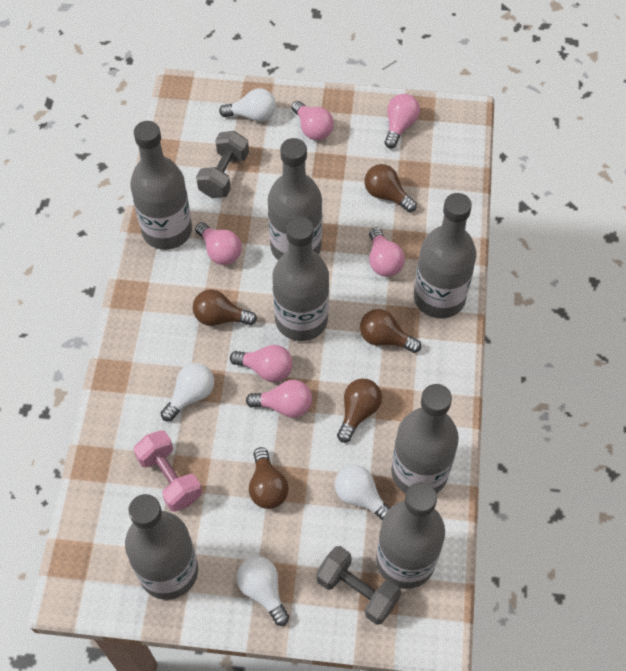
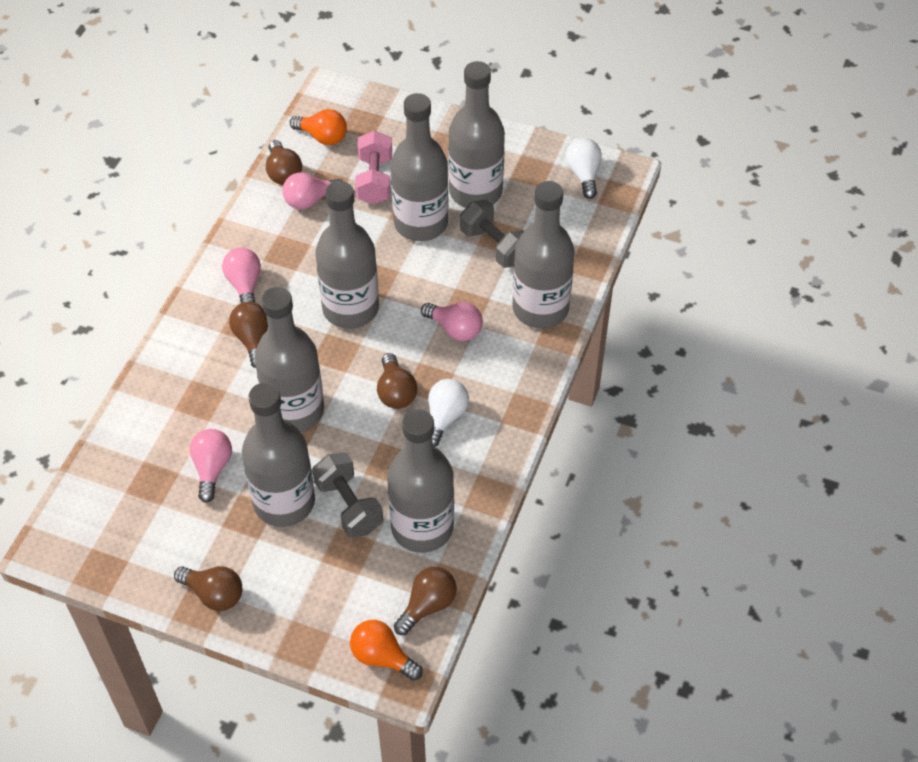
orange light bulb: none = 0 -> [290,109,347,145] [350,620,423,681] = 2
pink light bulb: [195,222,242,265] [230,345,293,382] [246,380,312,418] [292,101,334,140] [369,227,405,277] [384,94,420,149] = 6 -> [190,429,232,503] [222,247,261,303] [282,172,343,209] [421,302,483,341] = 4
white light bulb: [161,363,214,421] [219,88,276,122] [237,556,289,626] [335,465,390,520] = 4 -> [428,379,469,447] [565,138,602,199] = 2

